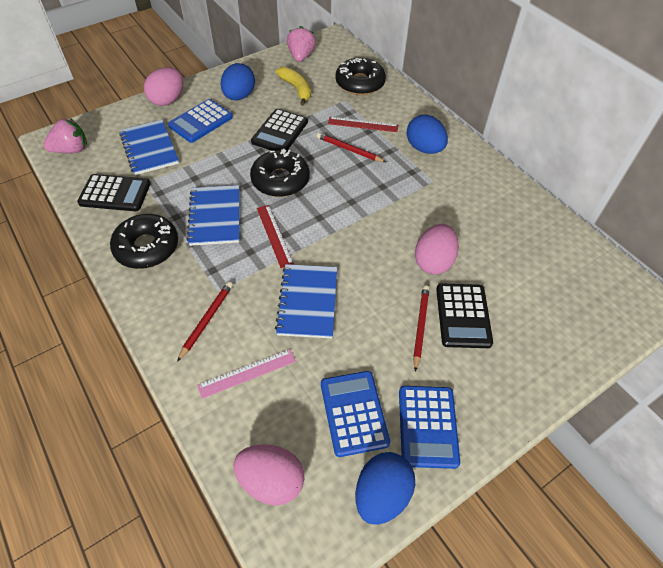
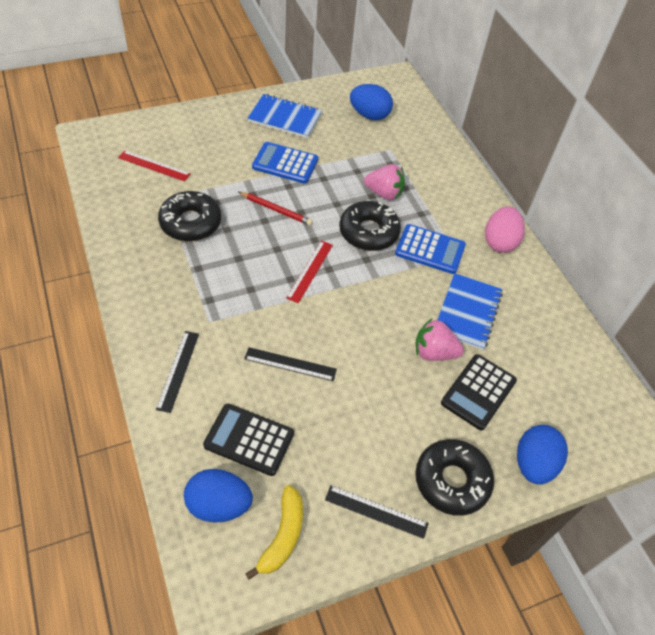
black calculator: [77,174,151,211] [251,109,308,151] [436,283,493,348] = 3 -> [203,404,294,476] [441,354,517,430] = 2
black ruler: none = 0 -> [156,331,199,413] [244,347,337,381] [325,485,429,539] = 3
blue calculator: [168,99,233,143] [321,371,390,457] [399,386,460,469] = 3 -> [252,142,318,184] [395,224,466,274] = 2
blue notebook: [119,120,179,175] [187,185,239,246] [275,264,337,338] = 3 -> [247,94,322,138] [438,273,503,350] = 2
pink egg: [144,67,183,106] [233,444,304,505] [415,224,459,275] = 3 -> [485,206,525,253] = 1
pink ruler: [197,349,296,399] = 1 -> none = 0
red pencil: [177,281,233,362] [317,133,386,162] [413,285,430,372] = 3 -> [239,192,313,226] = 1

